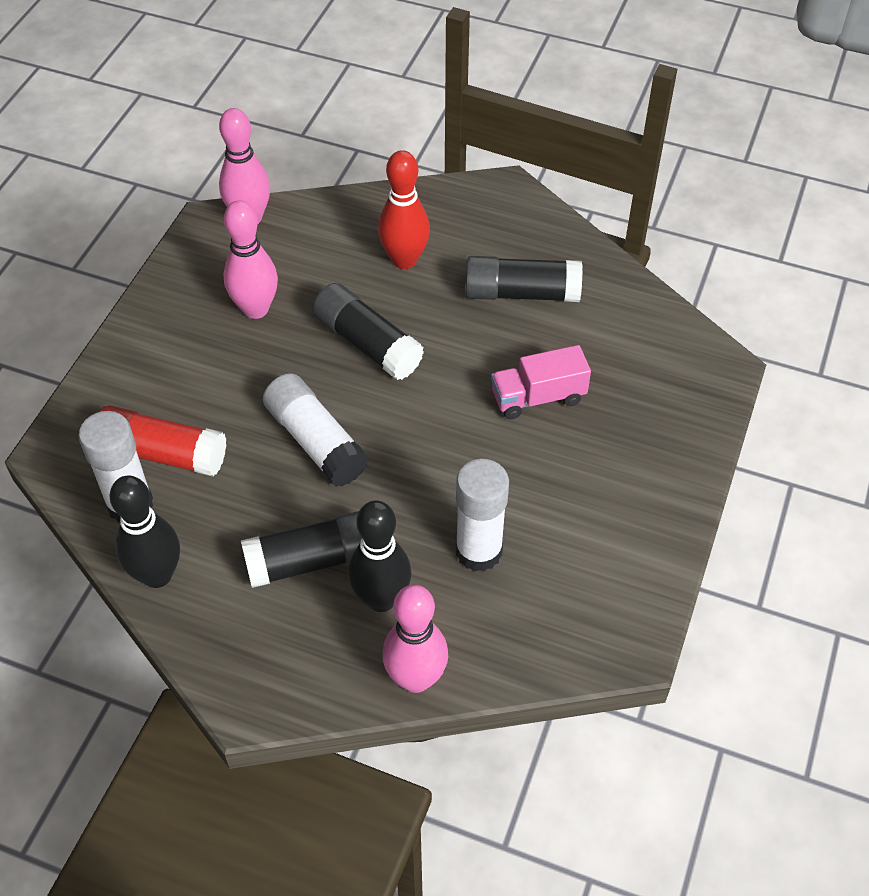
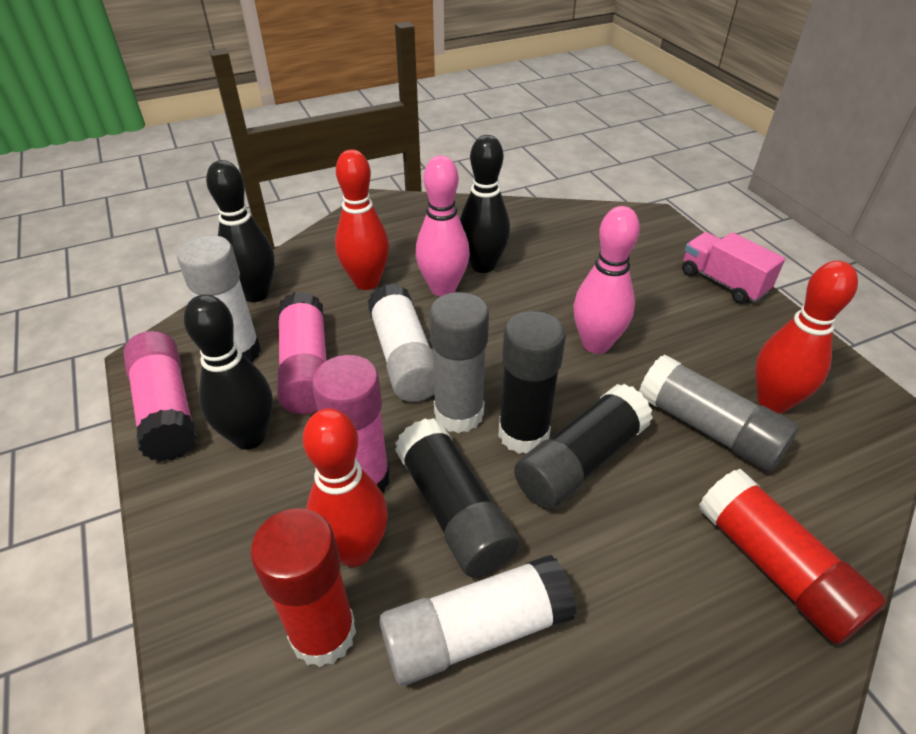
black bowling pin: [109,476,180,588] [348,500,412,612] = 2 -> [184,294,273,450] [206,160,275,302] [460,135,510,273] = 3
grey glue stick: none = 0 -> [429,292,489,433] [639,354,799,471] = 2
pink bowling pin: [219,108,270,224] [223,200,278,319] [382,584,448,693] = 3 -> [416,156,470,297] [573,206,640,354] = 2
pink glue stick: none = 0 -> [123,331,197,462] [277,291,327,414] [312,355,390,493] = 3
red bowling pin: [378,150,430,269] = 1 -> [303,408,388,567] [335,149,389,290] [755,261,858,414] = 3
red glue stick: [99,405,227,477] = 1 -> [250,508,356,667] [699,469,887,645] = 2

